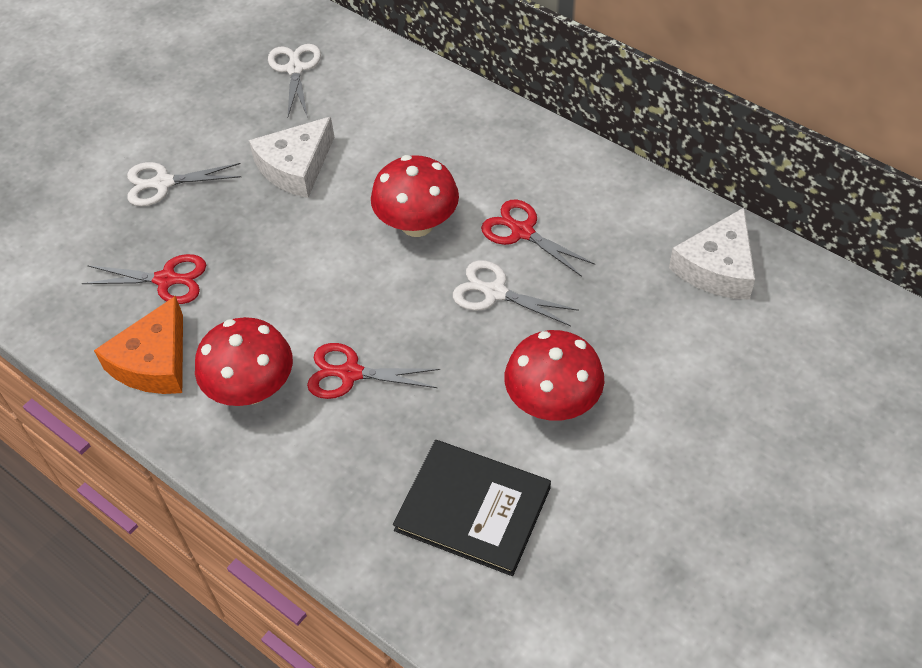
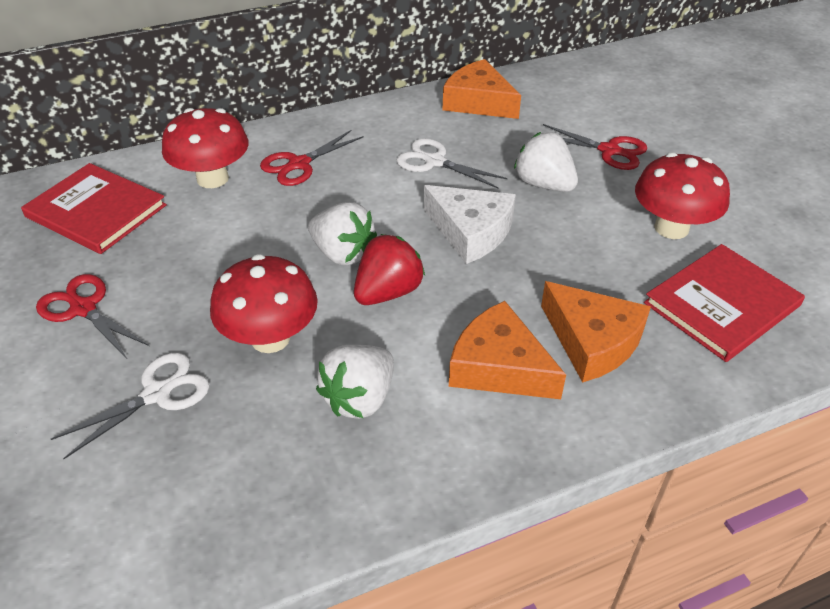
black book: [393,440,551,576] = 1 -> none = 0
orange cheese: [94,296,183,394] = 1 -> [443,59,521,119] [449,301,566,399] [541,281,651,383] = 3
red book: none = 0 -> [21,163,167,254] [644,244,805,362] = 2
red strawberry: none = 0 -> [354,234,425,305] = 1
white cheese: [249,117,334,198] [669,208,755,300] = 2 -> [424,185,516,264] = 1
white scissors: [127,162,241,206] [268,44,321,116] [453,260,579,326] = 3 -> [51,353,209,459] [396,138,508,188] = 2
white strawberry: none = 0 -> [308,202,377,266] [316,345,394,419] [514,132,578,192] = 3

